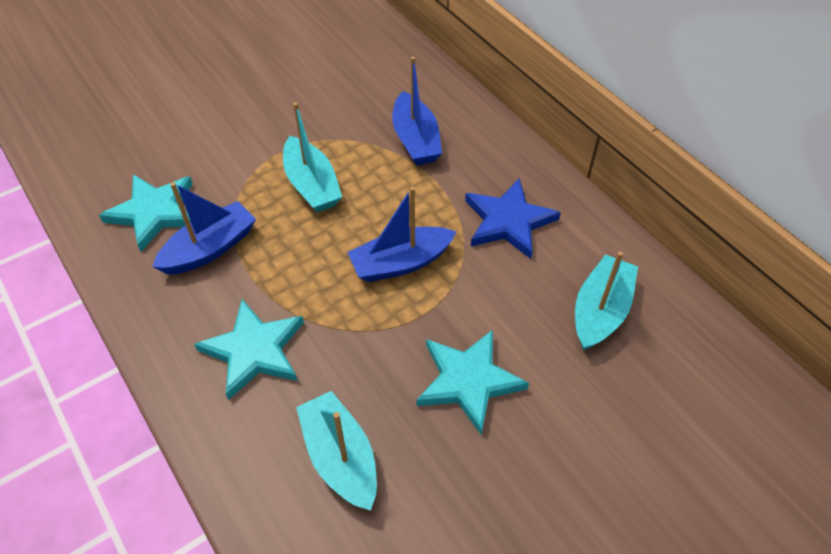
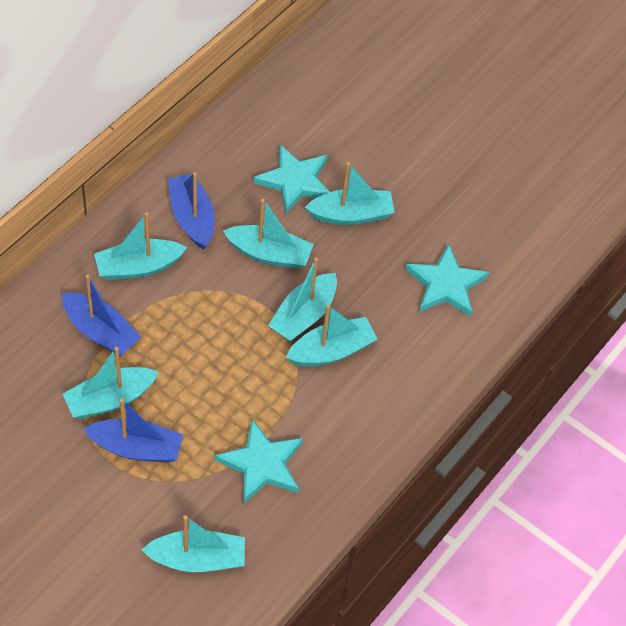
blue star: [465,178,561,259] = 1 -> none = 0
turquoise boat: [283,102,342,212] [296,391,377,511] [575,251,638,351] = 3 -> [63,347,158,419] [94,212,187,280] [142,516,245,572] [223,199,314,269] [268,257,337,342] [286,305,377,366] [305,162,395,225] = 7

